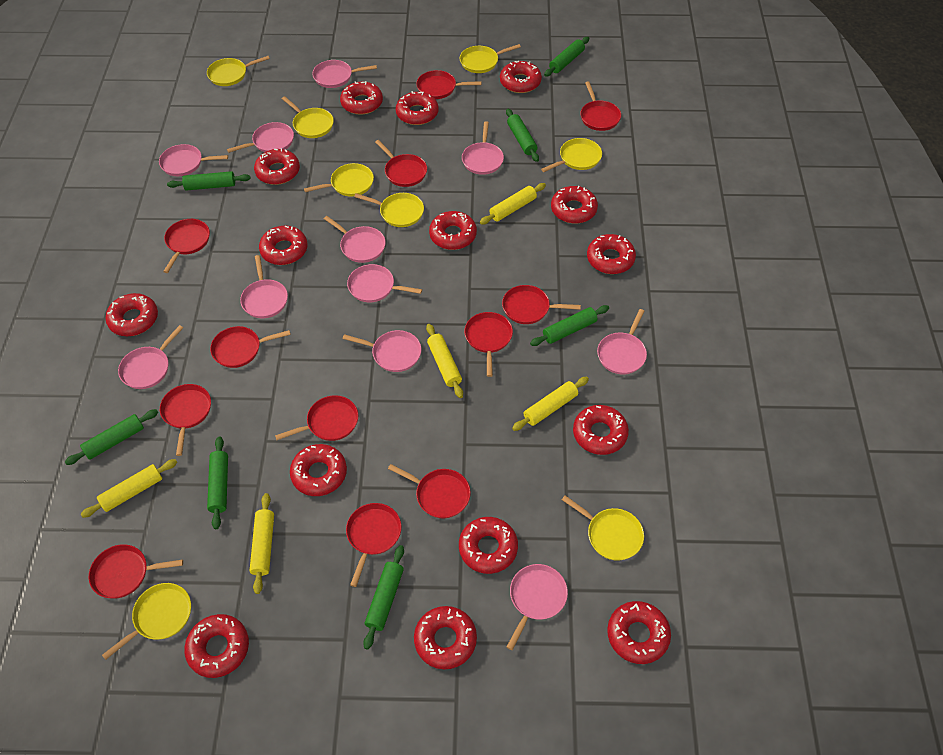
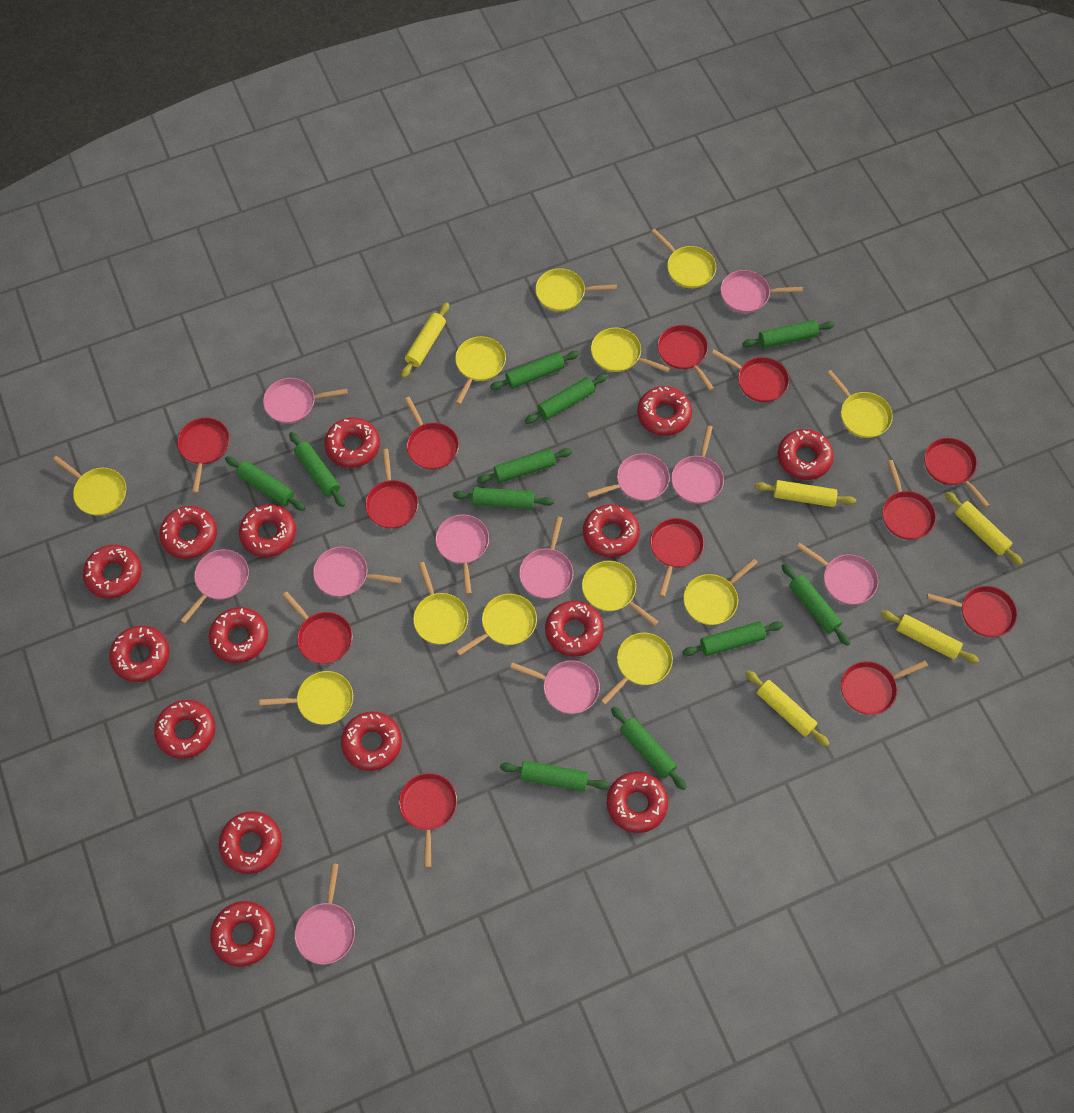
green rolling pin: [65,409,158,465] [167,171,251,191] [207,436,228,529] [363,545,404,650] [506,109,539,162] [530,305,609,346] [544,37,589,77] = 7 -> [225,456,306,511] [289,432,345,507] [453,487,554,509] [477,448,572,483] [490,351,580,390] [500,761,609,792] [525,374,608,424] [611,707,687,790] [683,621,783,656] [742,320,835,349] [782,563,850,646] = 11
yellow pan: [102,583,191,660] [207,56,270,86] [282,96,334,138] [304,163,374,197] [354,193,424,227] [460,44,521,73] [541,138,602,172] [562,495,644,561] = 8 -> [53,456,126,516] [260,671,353,725] [413,562,468,644] [455,336,506,404] [456,594,537,656] [535,268,617,311] [582,561,658,626] [591,328,670,373] [600,633,673,705] [651,229,716,288] [683,558,758,625] [827,370,893,438] = 12

